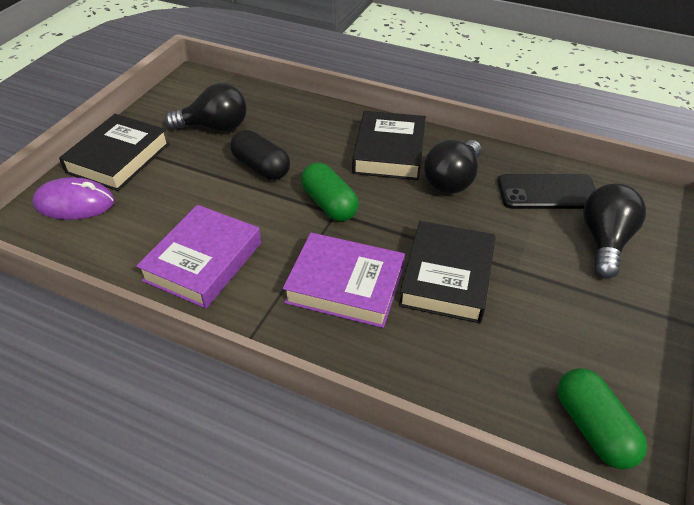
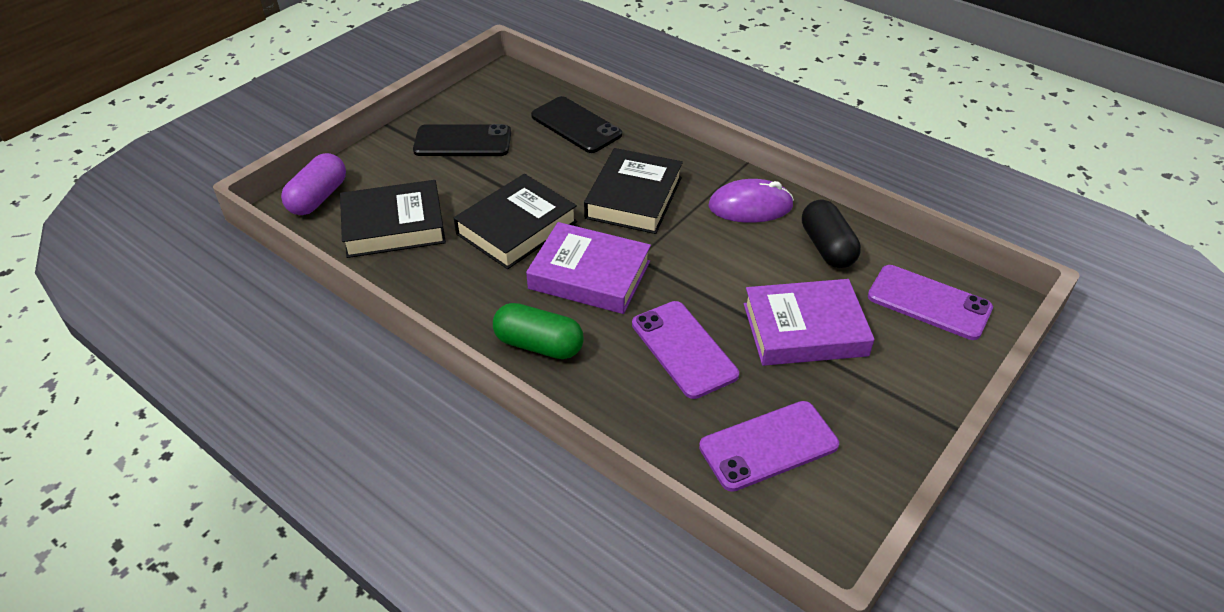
black light bulb: [165,83,247,132] [424,140,481,194] [583,184,646,279] = 3 -> none = 0
black phone: [498,174,596,209] = 1 -> [413,124,511,156] [531,96,622,153] = 2
green capsule: [301,163,359,221] [557,368,647,469] = 2 -> [493,303,584,359] = 1
purple capsule: none = 0 -> [281,153,346,215] = 1
purple phone: none = 0 -> [632,301,739,399] [699,401,839,492] [868,265,993,340] = 3

